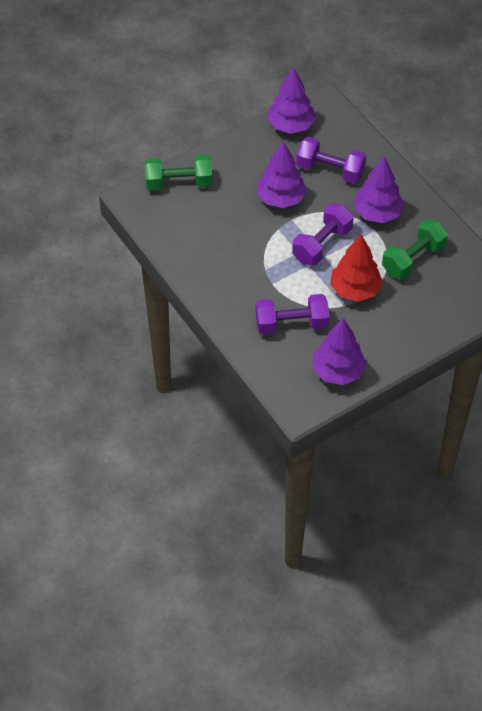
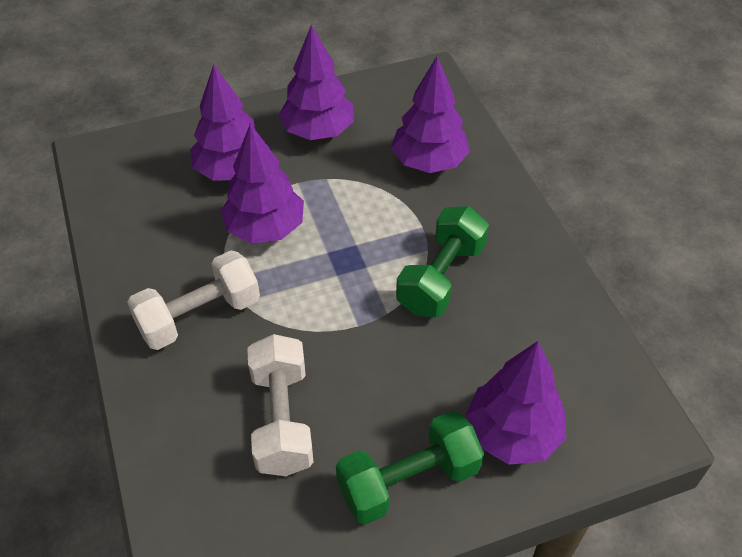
purple dumbbell: [256,294,329,335] [292,203,354,266] [296,137,366,183] = 3 -> none = 0
purple tree: [257,141,307,208] [267,67,316,134] [313,318,367,385] [354,156,404,223] = 4 -> [190,64,269,181] [220,124,304,244] [279,25,354,140] [391,56,470,173] [465,341,566,465] = 5
red tree: [330,235,383,302] = 1 -> none = 0
white dumbbell: none = 0 -> [127,251,260,350] [247,334,313,476] = 2

